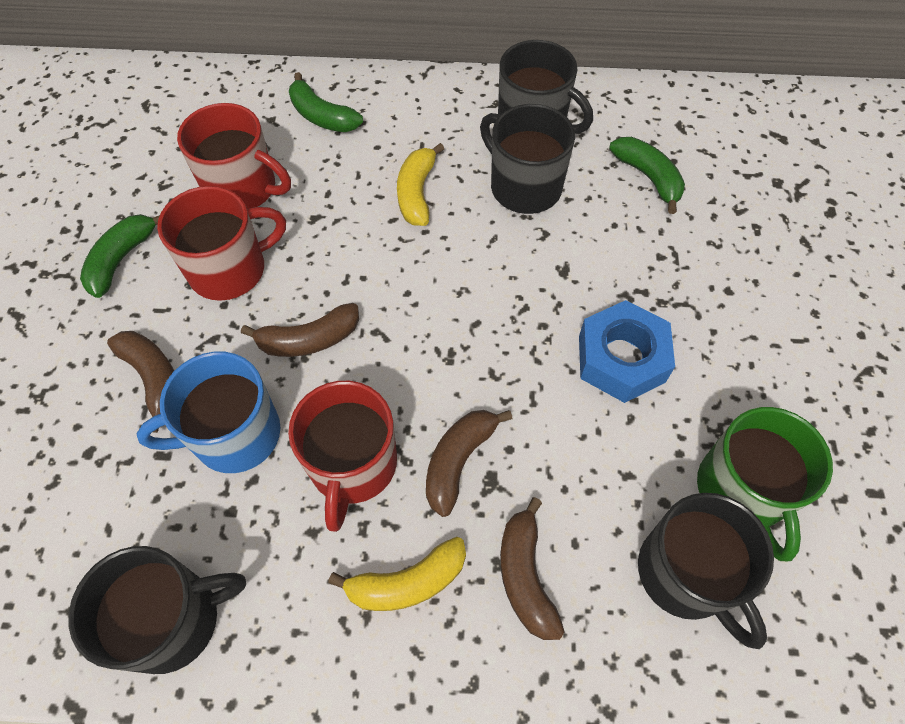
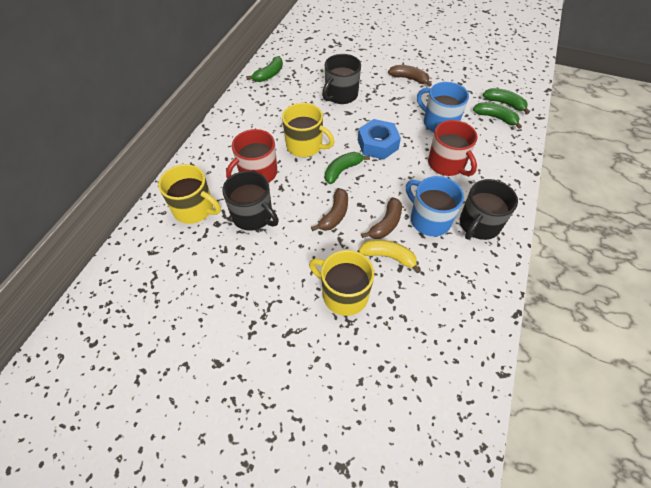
black mug: [68,546,246,674] [480,104,575,214] [498,40,593,134] [638,493,774,649] = 4 -> [222,171,279,231] [322,54,361,104] [460,179,518,240] = 3
blue mug: [137,352,280,473] = 1 -> [406,176,464,236] [417,82,469,132] = 2
brown banana: [107,331,174,433] [241,303,359,357] [426,410,513,517] [500,497,565,640] = 4 -> [311,188,348,231] [361,197,402,239] [388,65,432,87] = 3
green banana: [80,214,160,298] [289,72,363,132] [609,137,685,214] = 3 -> [246,56,283,82] [325,152,370,184] [473,102,522,129] [483,88,530,114] = 4
green mug: [697,407,833,561] = 1 -> none = 0
red mug: [157,186,286,301] [177,103,291,209] [288,381,397,532] = 3 -> [226,129,277,183] [428,120,478,176] = 2
yellow banana: [328,537,466,611] [397,143,444,226] = 2 -> [359,240,421,273] = 1
yellow mug: none = 0 -> [158,164,221,224] [282,103,335,157] [309,250,374,316] = 3

